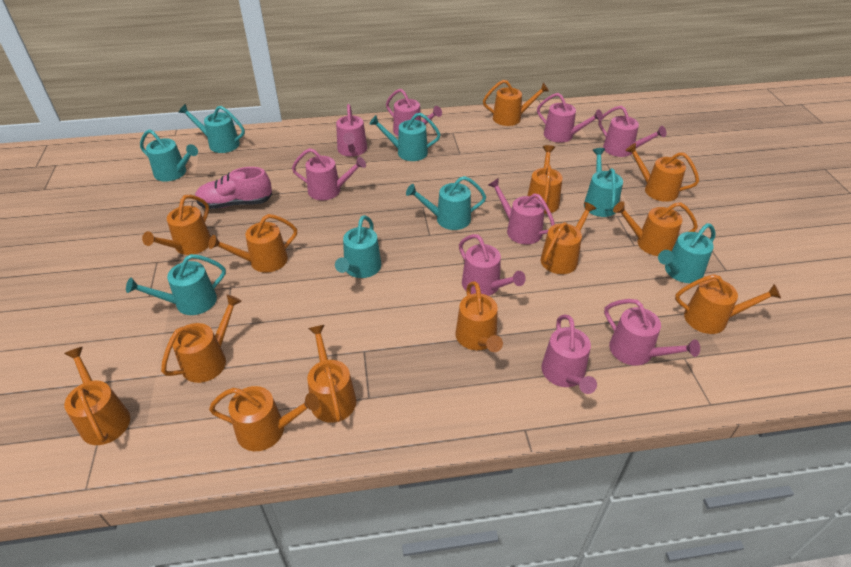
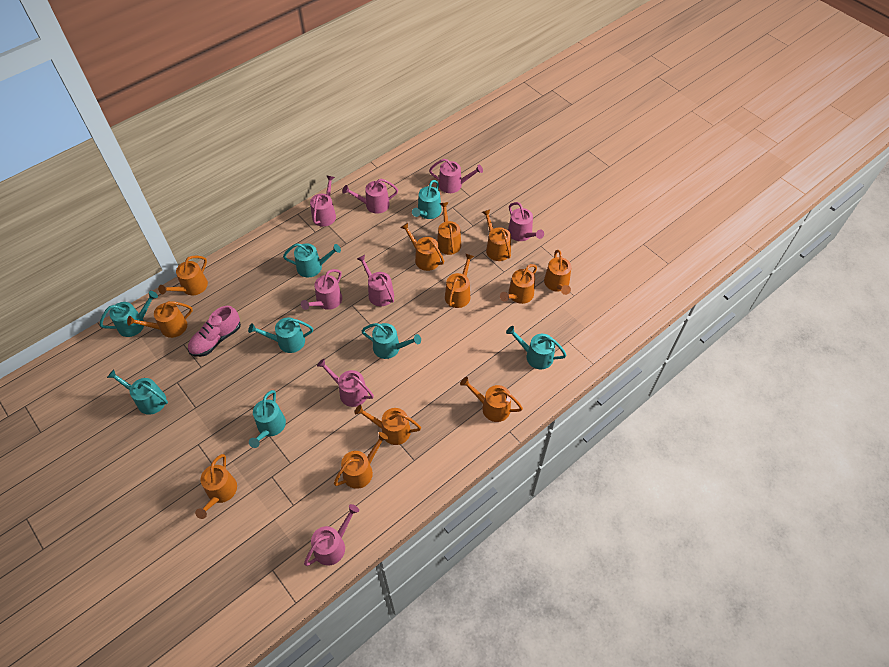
orange watering can: [64,347,130,445] [142,195,211,255] [161,295,242,383] [208,214,297,273] [209,386,319,451] [307,325,356,423] [455,281,503,352] [483,80,549,126] [527,145,563,214] [541,202,597,274] [613,201,698,256] [625,143,699,202] [675,274,781,334] = 13 -> [127,301,193,338] [158,256,208,295] [195,454,237,519] [334,432,388,489] [355,405,421,445] [401,223,444,271] [437,202,461,255] [445,254,474,308] [460,377,523,422] [482,209,511,261] [500,264,537,304] [544,250,571,295] = 12
pink watering can: [292,148,366,200] [336,104,367,157] [386,89,442,136] [459,234,526,296] [488,178,555,244] [537,93,603,143] [541,315,597,394] [598,106,666,157] [604,299,700,366] = 9 -> [301,269,342,310] [304,504,359,566] [310,175,336,227] [317,359,374,407] [342,179,398,214] [357,255,394,307] [429,159,483,193] [508,202,544,241] = 8

